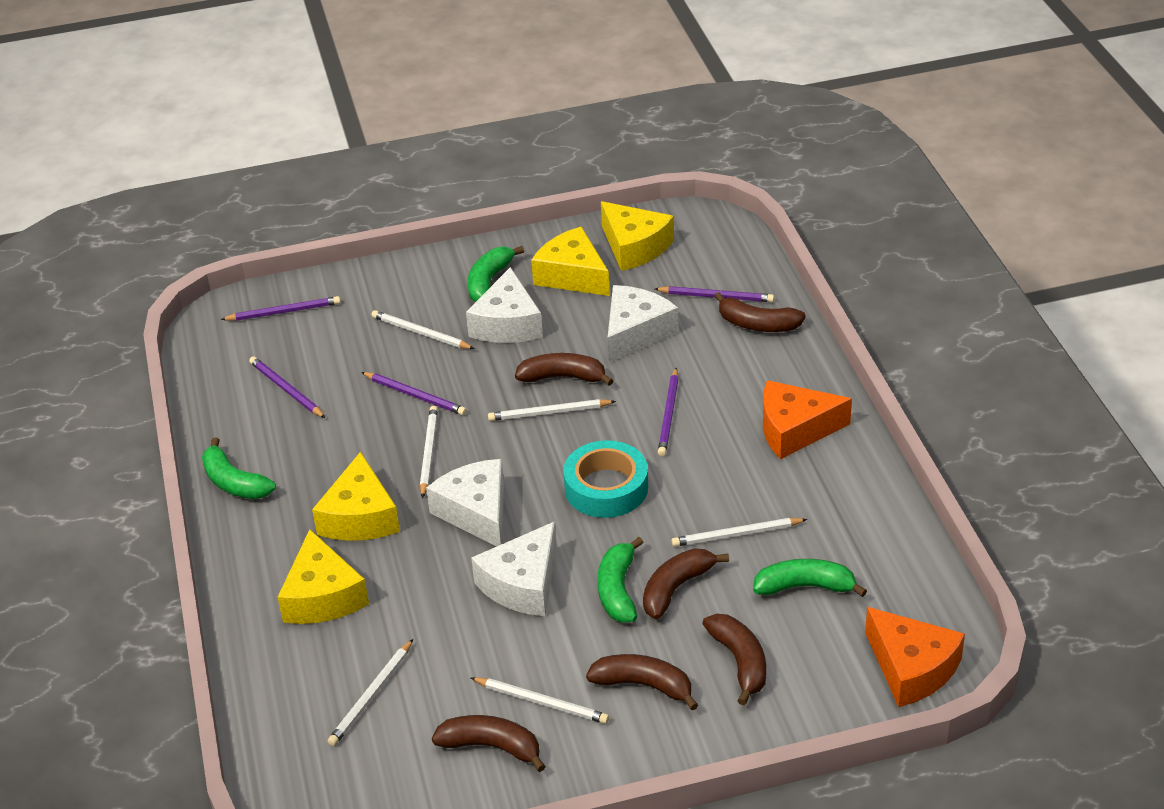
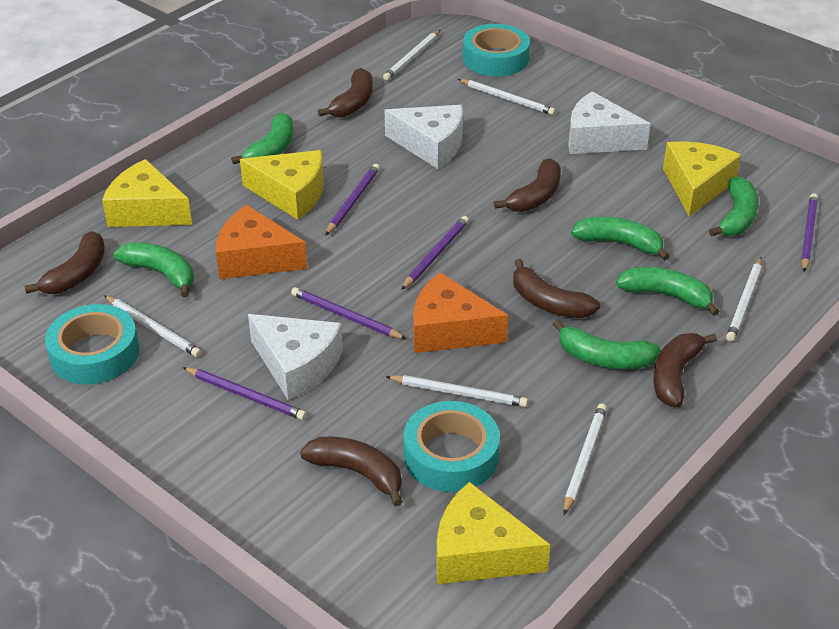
green banana: [202,437,276,499] [468,246,524,302] [597,537,643,623] [753,559,867,597] = 4 -> [114,242,194,297] [231,112,293,164] [553,319,660,369] [571,217,670,261] [616,267,720,316] [709,176,759,236] = 6
turquoise tape: [563,440,648,518] = 1 -> [45,304,139,385] [403,401,500,492] [463,24,530,76] = 3
white cheese: [426,459,504,547] [466,267,543,343] [471,521,557,616] [608,285,679,363] = 4 -> [248,314,343,400] [385,105,463,169] [568,92,651,154] = 3

